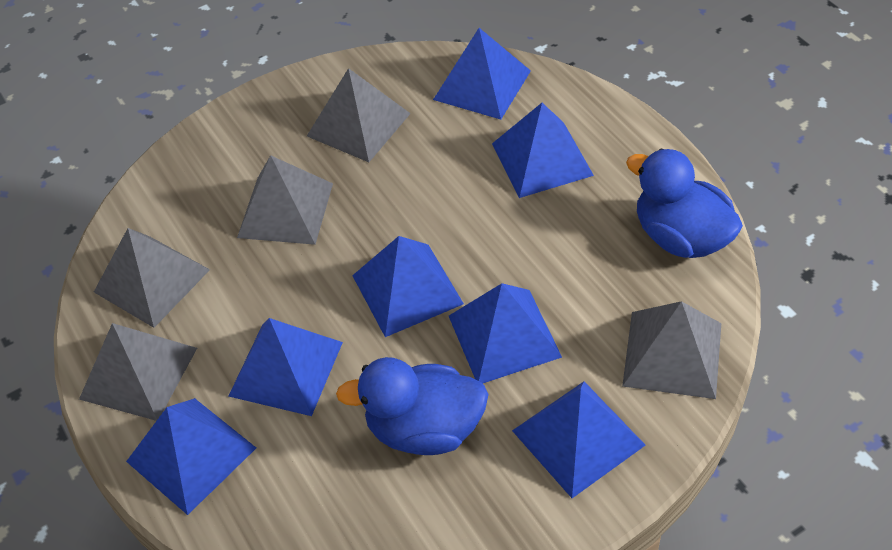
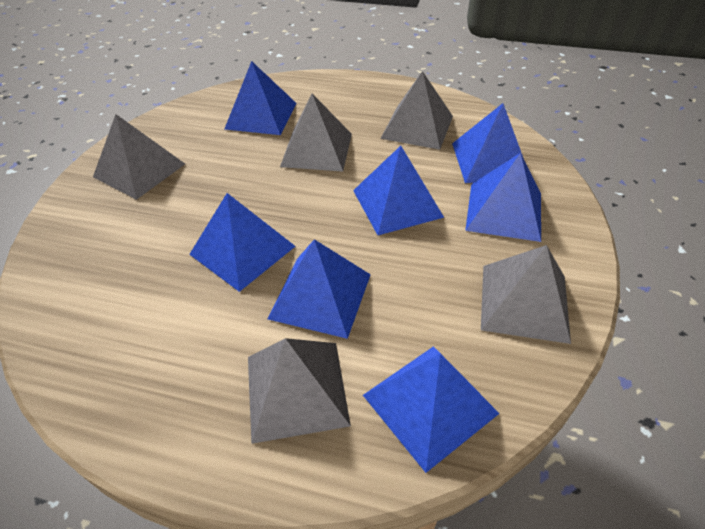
blue duck: [336,357,489,455] [626,149,743,258] = 2 -> none = 0

